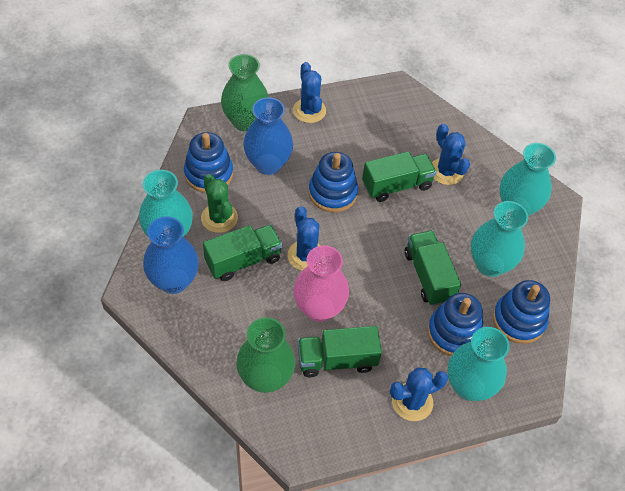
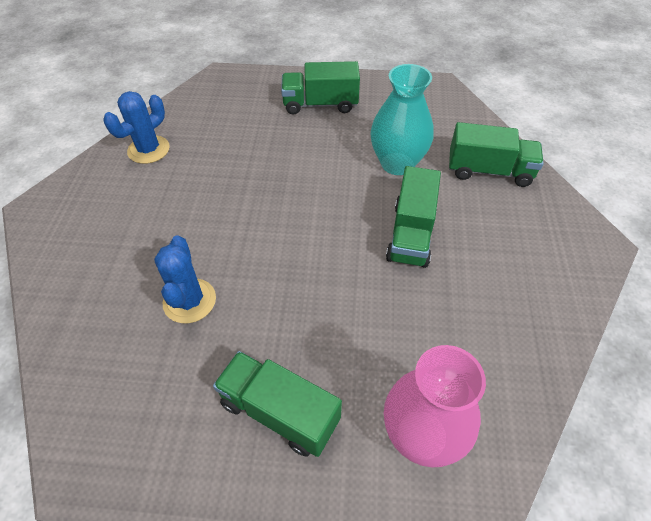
blue cactus: [288,206,321,271] [293,62,326,123] [390,367,448,421] [432,124,470,185] = 4 -> [104,91,170,164] [154,235,216,323] = 2
blue stacking toy: [184,132,233,193] [309,152,358,213] [428,293,483,356] [493,280,550,344] = 4 -> none = 0
blue vase: [143,216,199,294] [243,97,293,175] = 2 -> none = 0
green cactus: [201,174,238,233] = 1 -> none = 0
green vase: [221,54,268,132] [236,317,295,393] = 2 -> none = 0
turquoise vase: [139,170,193,237] [448,327,509,401] [471,201,528,277] [499,143,556,216] = 4 -> [370,64,434,175] = 1

